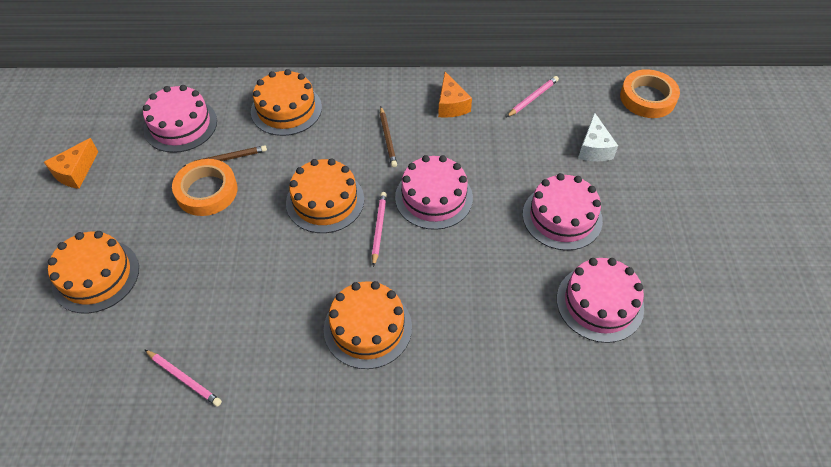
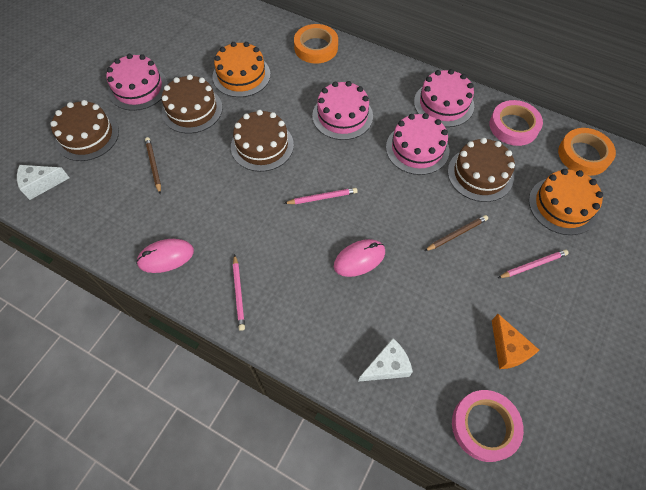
brown cake: none = 0 -> [50,100,119,161] [162,74,223,133] [231,110,294,172] [448,138,515,202] = 4
orange cake: [48,231,139,313] [251,69,322,136] [286,158,364,233] [324,281,412,369] = 4 -> [212,42,271,97] [529,169,603,235] = 2
orange cheese: [44,138,98,189] [438,72,472,118] = 2 -> [492,314,539,369] = 1
pink mouse: none = 0 -> [136,239,194,273] [334,239,385,277] = 2
pink tape: none = 0 -> [452,390,524,462] [489,100,543,146] = 2
white cheese: [578,112,618,161] = 1 -> [17,165,69,200] [358,338,413,382] = 2

